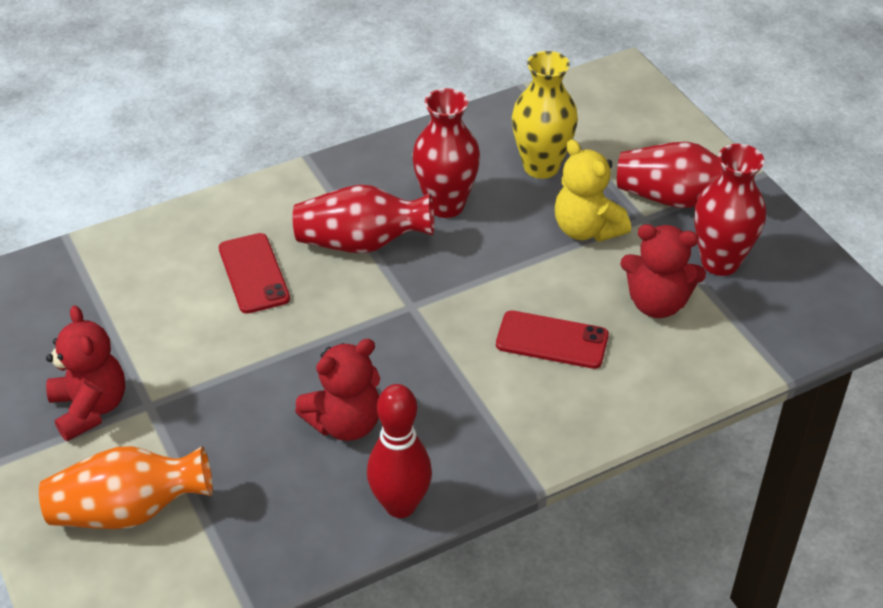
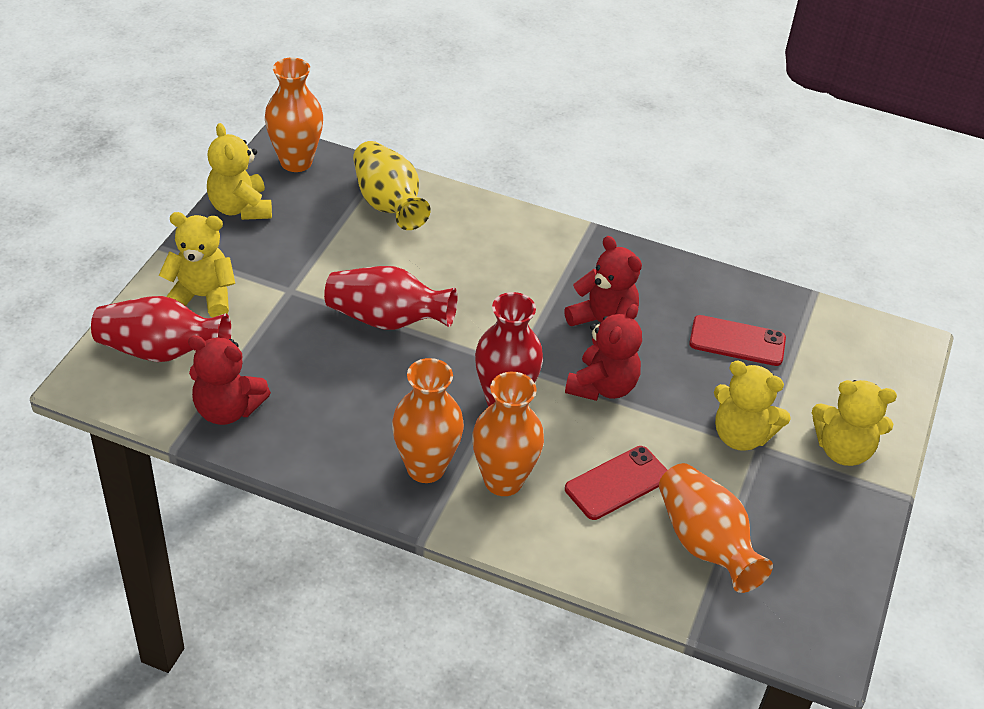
orange vase: [39,446,213,529] = 1 -> [265,58,323,172] [392,358,464,483] [472,372,544,496] [659,463,773,593] = 4
red bowling pin: [367,384,432,518] = 1 -> none = 0
red vase: [293,184,434,253] [412,88,480,218] [617,142,755,208] [694,144,766,276] = 4 -> [91,296,231,362] [324,266,457,330] [475,292,543,406] = 3
yellow teddy bear: [555,139,631,242] = 1 -> [159,212,235,317] [207,123,272,220] [714,361,791,451] [812,380,897,466] = 4

